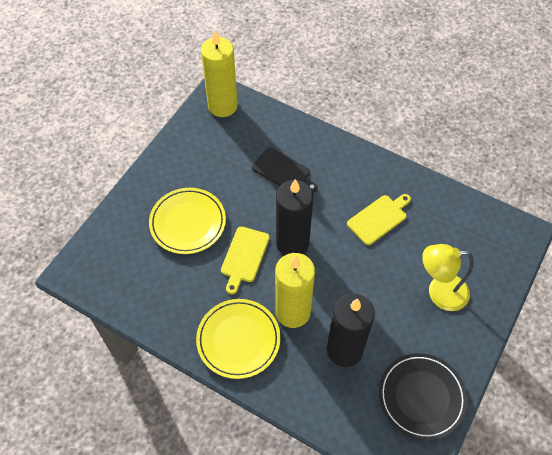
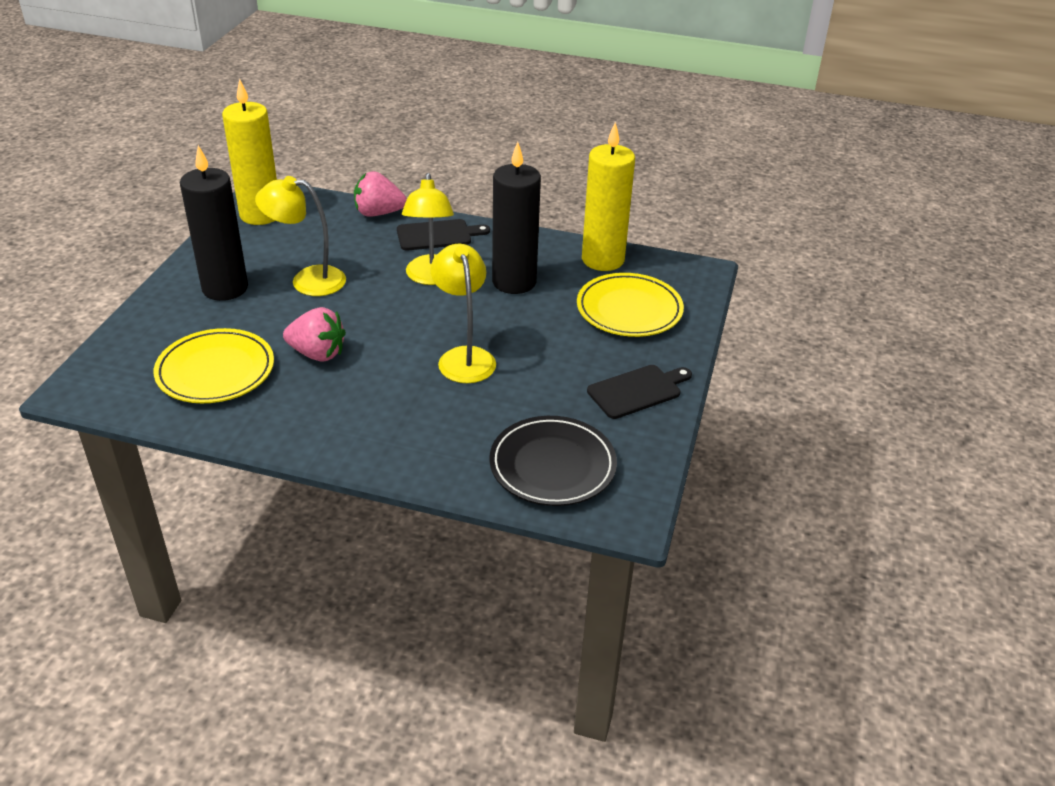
black cutting board: [252,147,318,193] = 1 -> [397,219,490,251] [587,365,692,419] = 2
pink strawberry: none = 0 -> [283,307,346,362] [354,171,407,217] = 2
yellow cutting board: [221,226,270,294] [347,194,411,245] = 2 -> none = 0
yellow lamp: [422,244,474,311] = 1 -> [255,176,346,296] [402,173,454,285] [430,244,496,383] = 3

